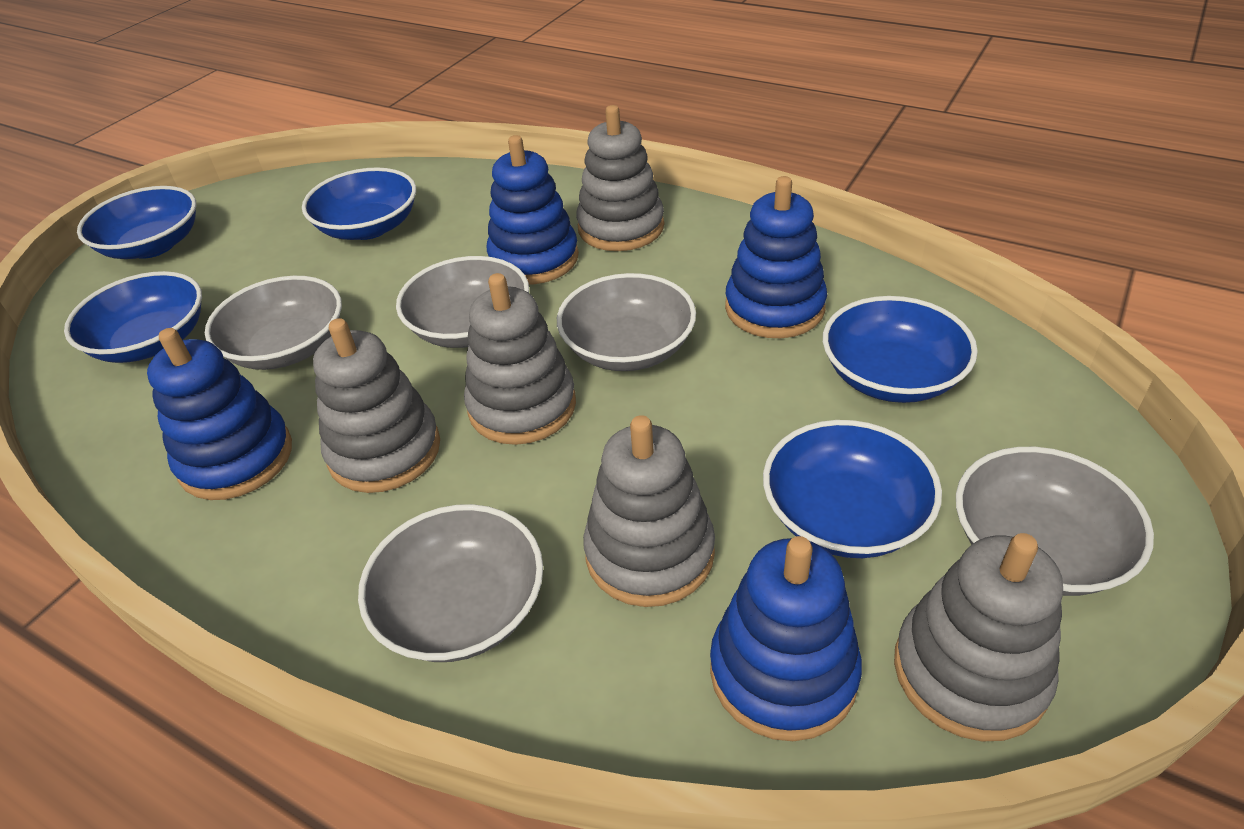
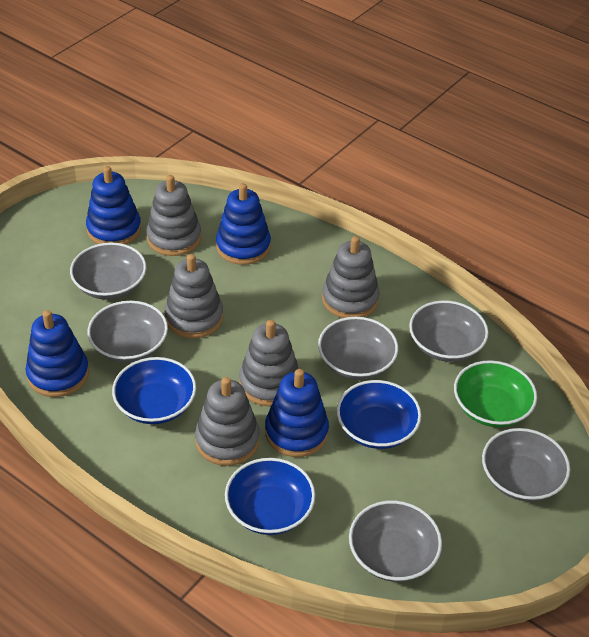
blue bowl: [64,271,202,363] [77,186,196,259] [302,167,416,240] [763,420,942,558] [823,296,978,403] = 5 -> [112,357,196,424] [225,458,315,535] [337,380,421,449] = 3
green bowl: none = 0 -> [454,360,537,427] = 1
grey bowl: [205,276,342,370] [358,504,543,662] [396,256,529,348] [557,273,696,371] [956,447,1154,596] = 5 -> [70,243,146,300] [88,301,168,363] [318,317,398,380] [349,500,442,582] [409,300,489,362] [482,428,570,502] = 6

